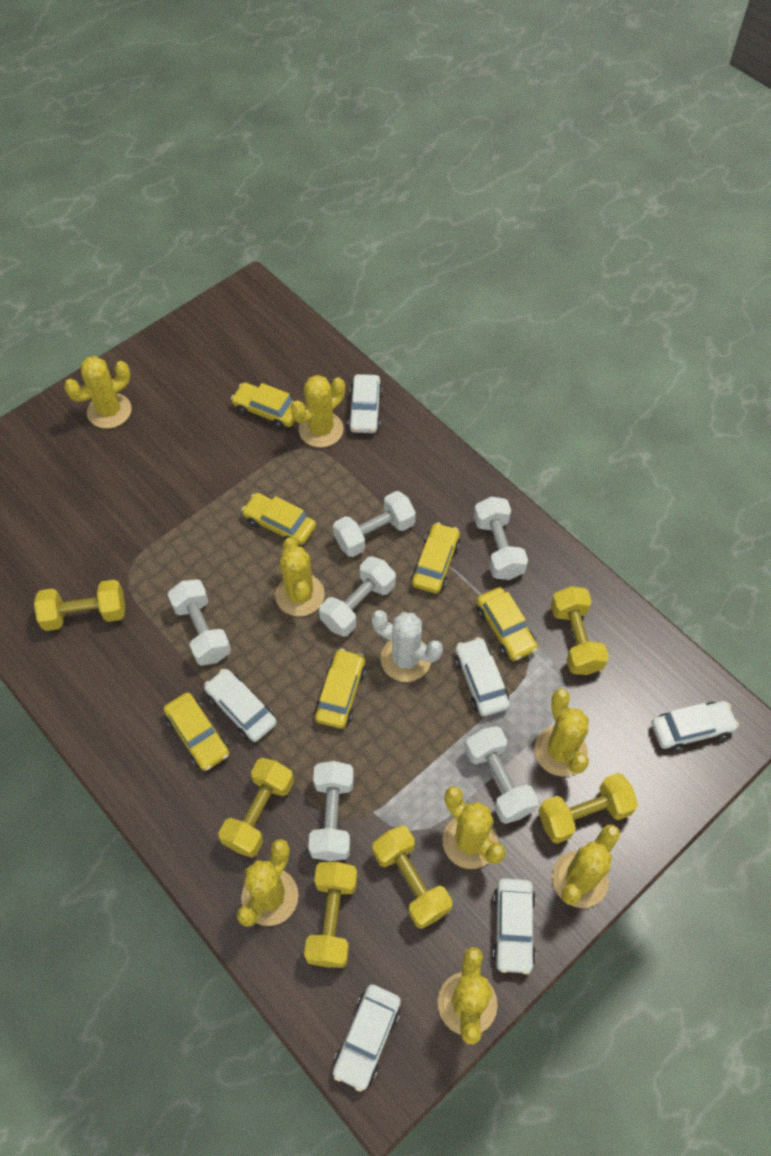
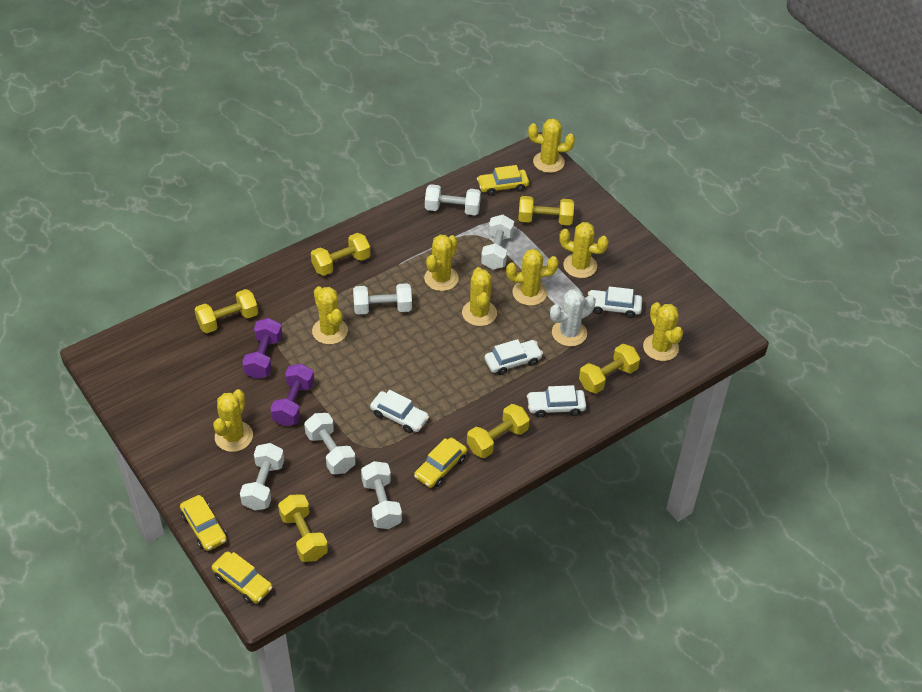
purple dumbbell: none = 0 -> [242,318,282,379] [270,363,314,426] = 2
white car: [204,669,277,742] [333,984,401,1092] [348,374,382,433] [455,637,510,716] [492,878,536,974] [652,701,739,751] = 6 -> [370,390,429,433] [485,339,543,375] [527,385,586,417] [588,286,642,318] = 4
yellow car: [163,692,229,771] [231,382,295,429] [242,493,316,545] [315,649,366,729] [411,522,460,593] [476,587,538,661] = 6 -> [180,495,227,551] [212,552,272,603] [414,438,467,488] [477,165,529,196] = 4

